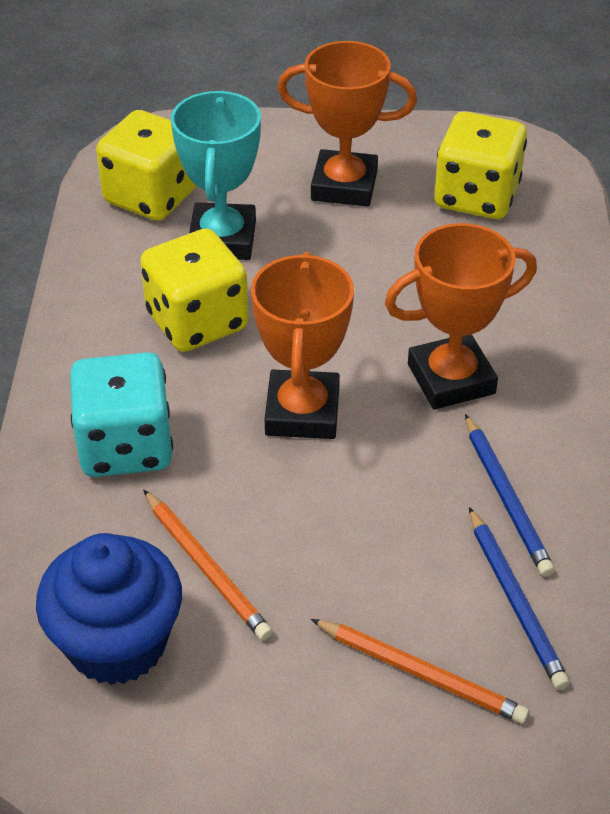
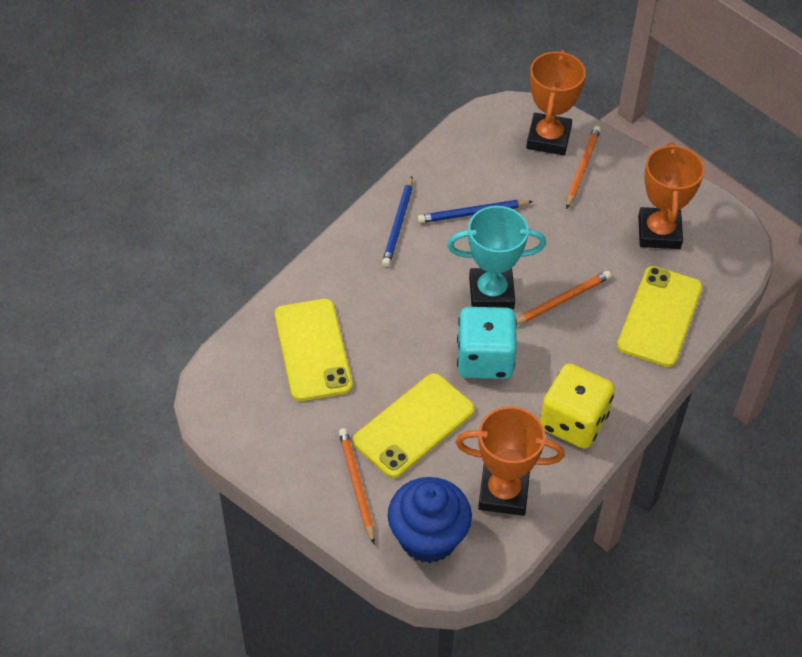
orange pencil: [143,490,273,641] [311,619,529,724] = 2 -> [339,428,375,544] [517,271,611,325] [566,126,601,209] = 3
yellow dice: [96,110,197,221] [140,229,249,352] [434,111,527,219] = 3 -> [540,363,615,449] = 1
yellow phone: none = 0 -> [275,299,353,401] [353,373,475,478] [617,266,703,367] = 3

